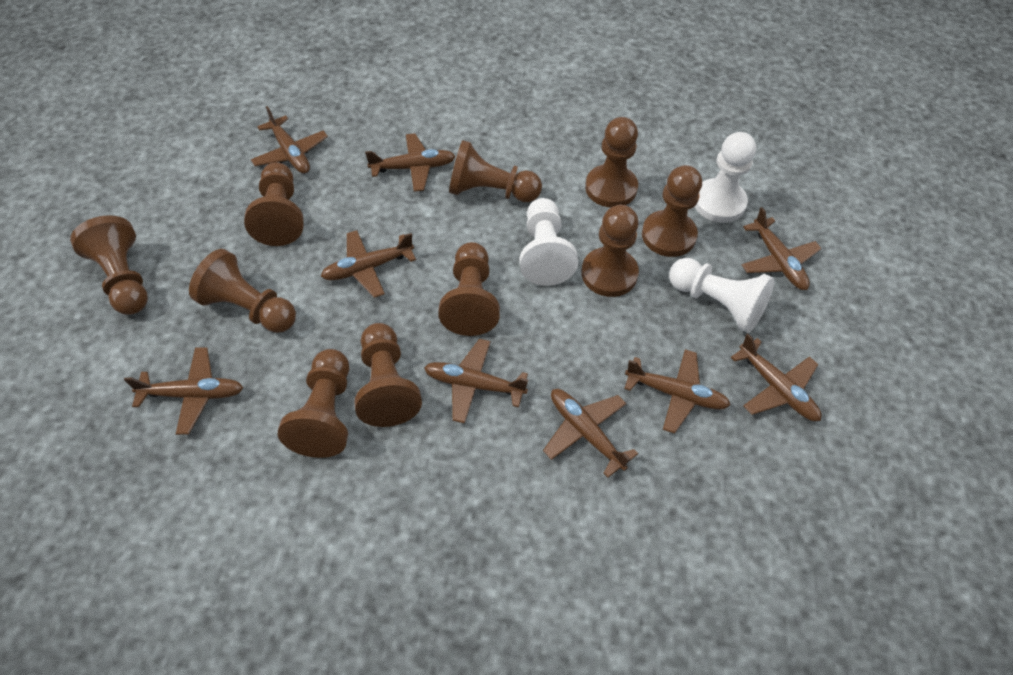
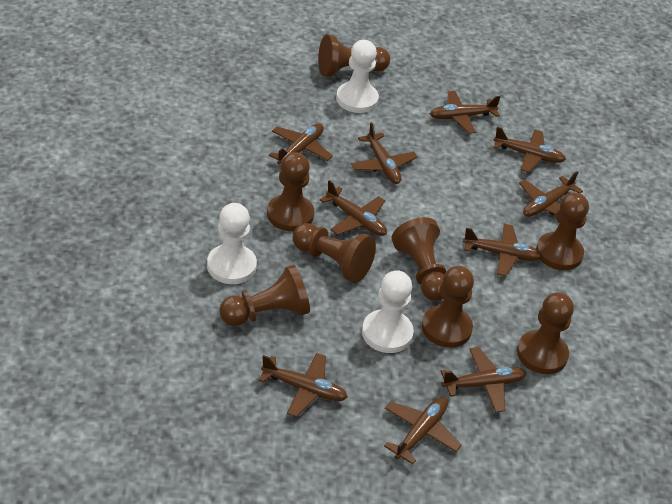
brown pawn: [70,215,148,315] [189,249,296,333] [244,162,304,246] [278,349,349,458] [354,323,422,427] [438,242,500,336] [449,140,542,202] [581,205,639,297] [585,117,638,207] [642,165,702,257] = 10 -> [219,264,310,326] [267,152,314,231] [293,223,376,283] [318,34,390,77] [392,217,446,301] [422,266,474,348] [517,292,574,374] [536,192,589,270] = 8
brown plane: [124,347,243,435] [251,106,328,174] [321,230,416,298] [365,133,456,192] [424,339,528,424] [543,389,638,478] [624,349,730,434] [731,334,821,421] [742,207,821,290] = 9 -> [259,353,348,417] [269,123,333,164] [320,180,387,236] [351,122,418,184] [384,397,462,464] [430,91,501,134] [441,347,527,413] [463,224,543,276] [494,127,566,173] [519,171,583,217] = 10

